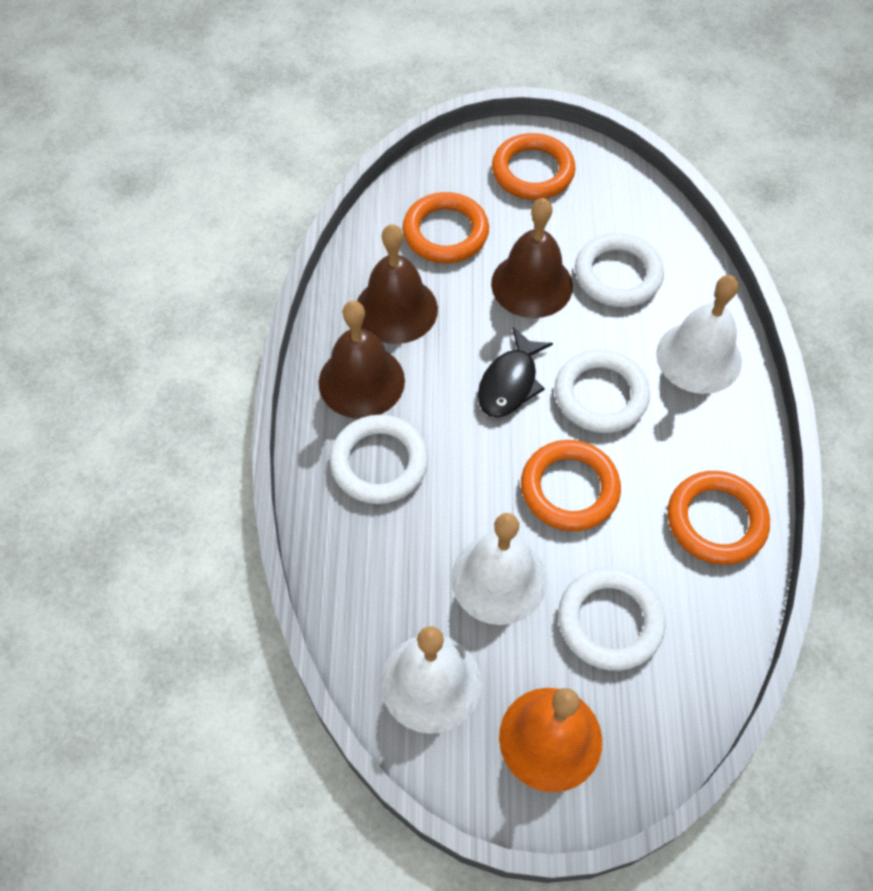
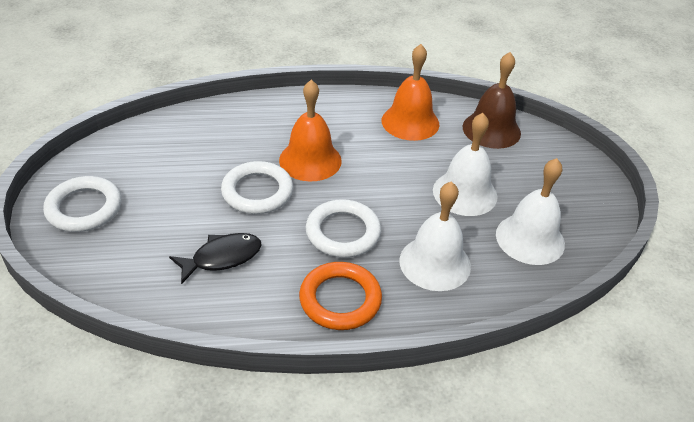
brown bell: [319,301,405,419] [357,224,438,344] [491,198,573,318] = 3 -> [463,52,521,149] = 1
orange bell: [499,688,602,792] = 1 -> [279,80,342,182] [382,44,439,141] = 2
orange ring: [402,192,489,263] [492,133,576,200] [521,440,621,531] [668,471,770,565] = 4 -> [299,262,382,330] = 1
white ring: [330,415,428,504] [555,349,650,433] [558,568,666,671] [575,233,664,307] = 4 -> [43,176,122,232] [221,161,293,214] [306,199,381,258] = 3

